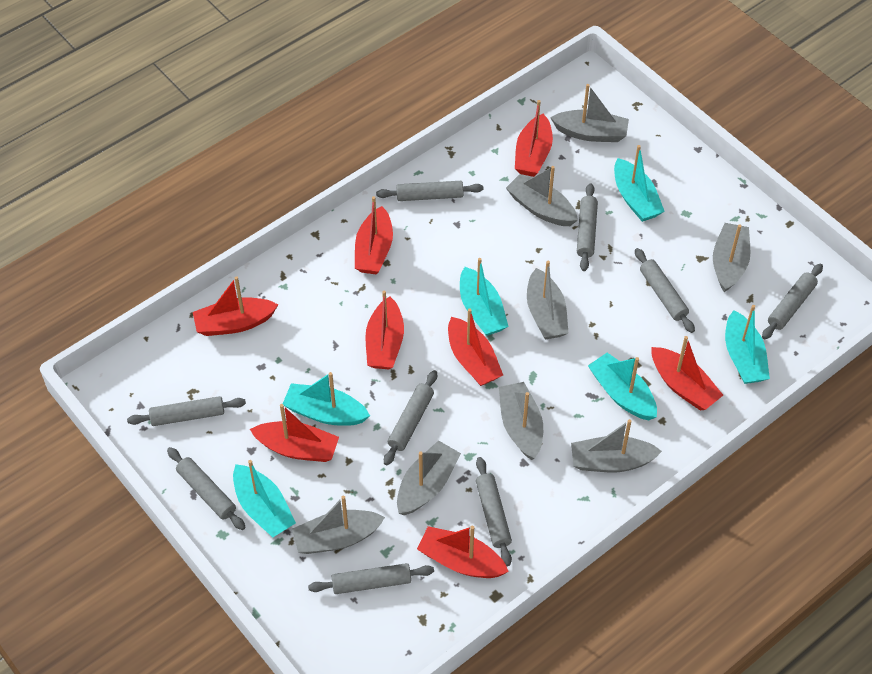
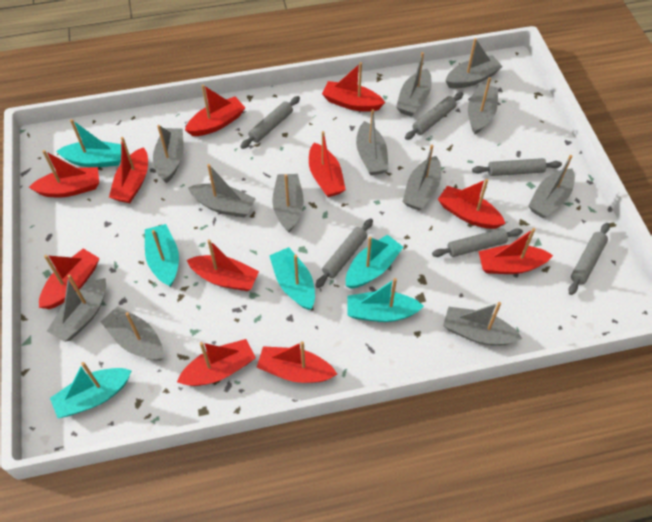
grey boat: [292,496,385,554] [397,440,461,515] [499,382,543,460] [506,166,578,226] [527,261,568,339] [550,84,629,142] [571,419,662,472] [713,223,751,292] = 8 -> [47,274,106,342] [101,306,163,361] [153,125,184,183] [188,164,256,217] [272,174,304,232] [356,109,389,175] [396,52,432,117] [403,145,441,210] [443,302,522,345] [445,38,503,89] [468,77,498,134] [529,155,575,218] = 12
grey rolling pin: [127,396,246,426] [167,447,246,530] [308,563,434,594] [376,181,483,201] [384,370,437,466] [476,457,512,566] [577,183,598,271] [635,248,695,333] [762,263,823,339] = 9 -> [240,96,300,149] [315,218,373,288] [405,92,463,140] [432,228,523,257] [472,158,562,176] [568,223,610,295] = 6
red boat: [193,276,278,336] [250,404,339,462] [355,196,393,274] [365,291,404,369] [417,526,509,578] [448,308,503,386] [515,100,553,177] [652,336,723,411] = 8 -> [29,150,99,197] [39,248,100,309] [109,137,148,203] [177,339,256,386] [185,85,245,136] [187,239,259,291] [256,341,337,383] [309,131,346,197] [322,62,385,112] [438,179,506,229] [479,228,553,274] = 11

